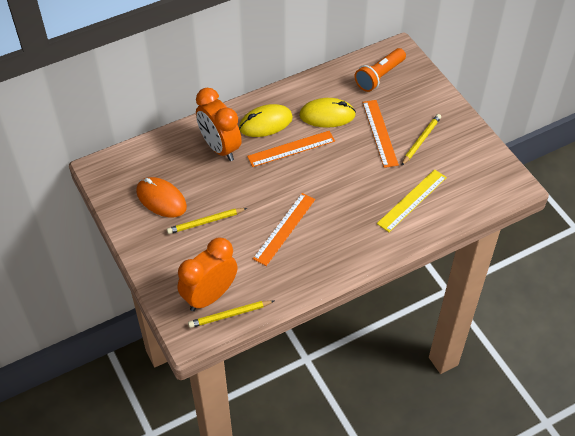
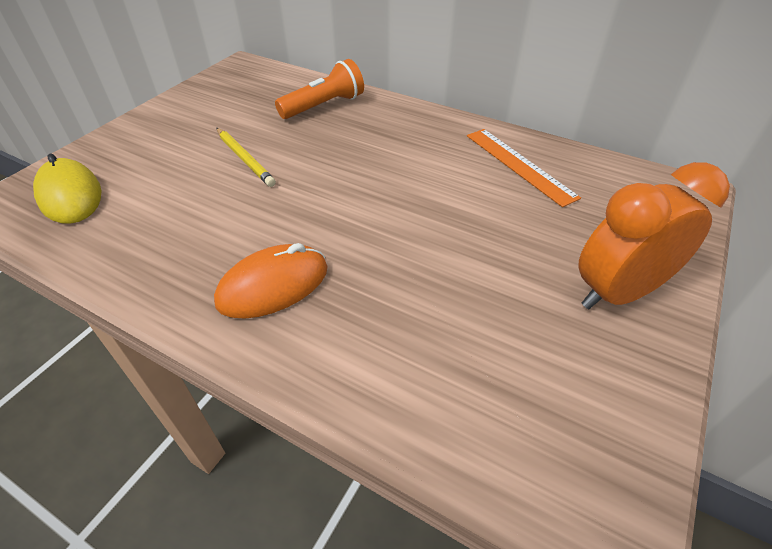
orange clock: [177,237,238,311] [196,88,242,161] = 2 -> [578,162,730,309] = 1
orange ruler: [247,131,335,167] [253,193,315,266] [362,100,399,168] = 3 -> [467,129,581,207] = 1
yellow mouse: [239,104,293,137] [299,98,356,128] = 2 -> [33,154,101,224] = 1
yellow pencil: [167,208,247,234] [188,300,274,328] [401,114,441,166] = 3 -> [217,128,276,187] = 1
yellow ruler: [377,169,447,232] = 1 -> none = 0

